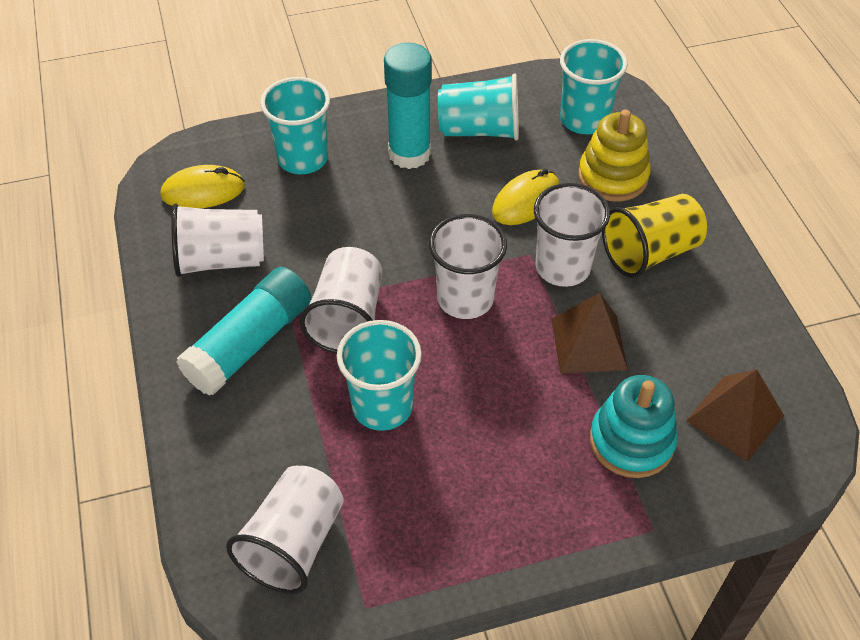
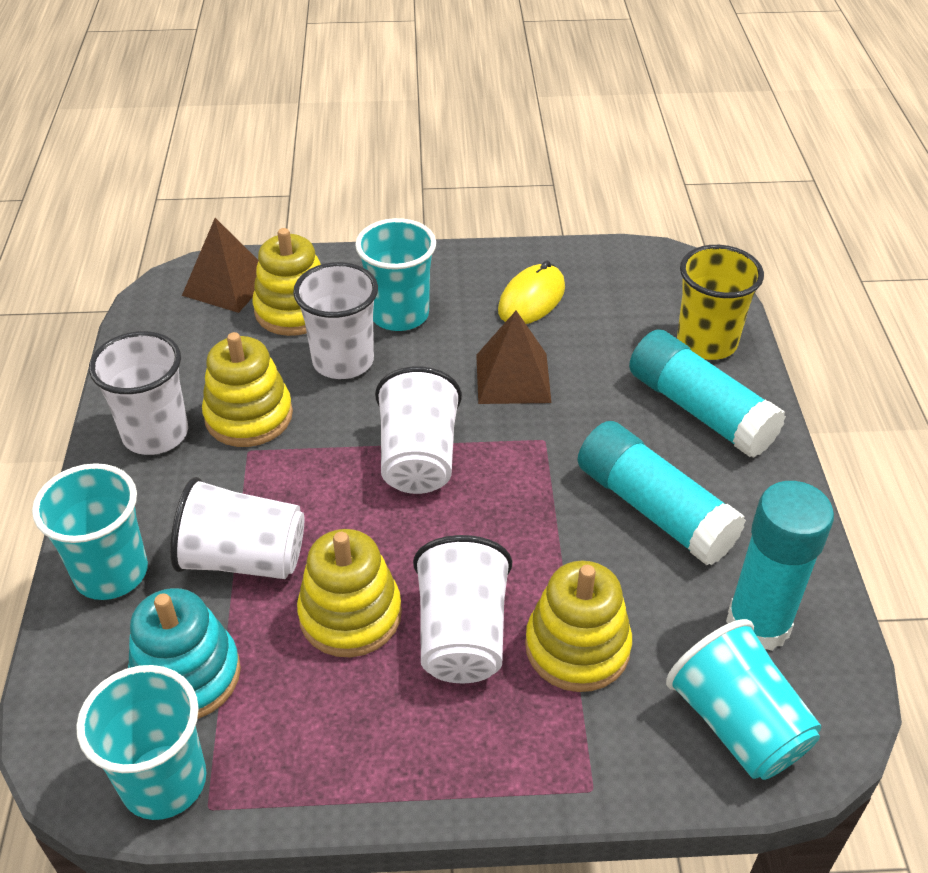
turquoise glue stick: [177,267,311,396] [384,43,432,169] = 2 -> [578,421,746,565] [629,330,786,458] [726,481,834,651] = 3
yellow mouse: [160,165,245,208] [492,169,560,225] = 2 -> [498,261,565,324] = 1
yellow stacking toy: [578,110,651,202] = 1 -> [202,332,293,447] [252,228,321,336] [297,529,402,657] [525,561,632,692] = 4

